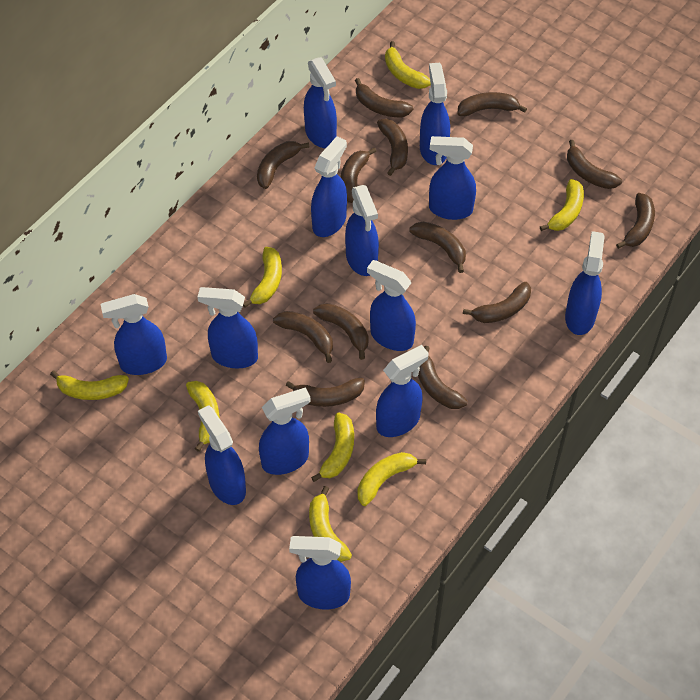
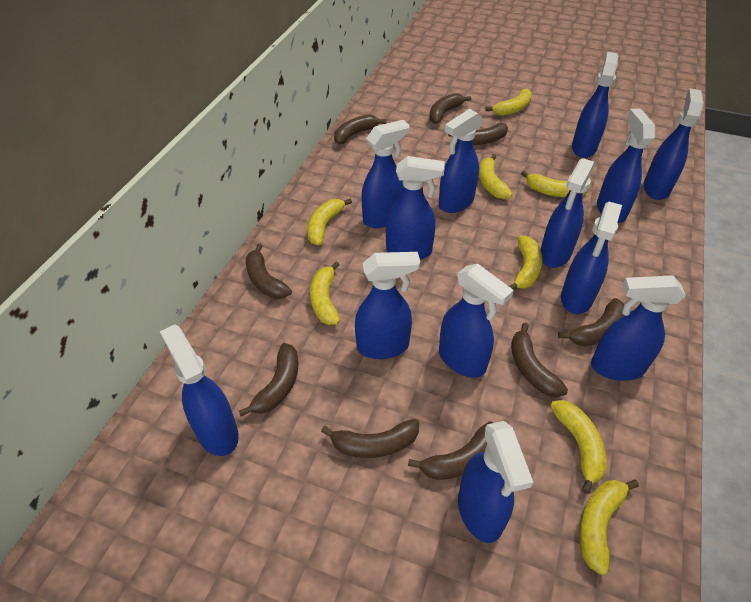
brown banana: [257,141,309,189] [273,311,333,363] [285,378,365,407] [313,303,369,360] [341,148,376,203] [355,78,414,117] [377,119,408,176] [409,222,466,273] [418,346,467,409] [458,92,527,116] [463,282,531,323] [567,140,622,189] [616,193,655,249] = 13 -> [239,343,299,416] [246,243,292,299] [321,419,419,458] [334,115,386,144] [408,421,493,480] [429,93,471,124] [448,123,508,145] [511,323,568,397] [558,298,625,346] = 9

